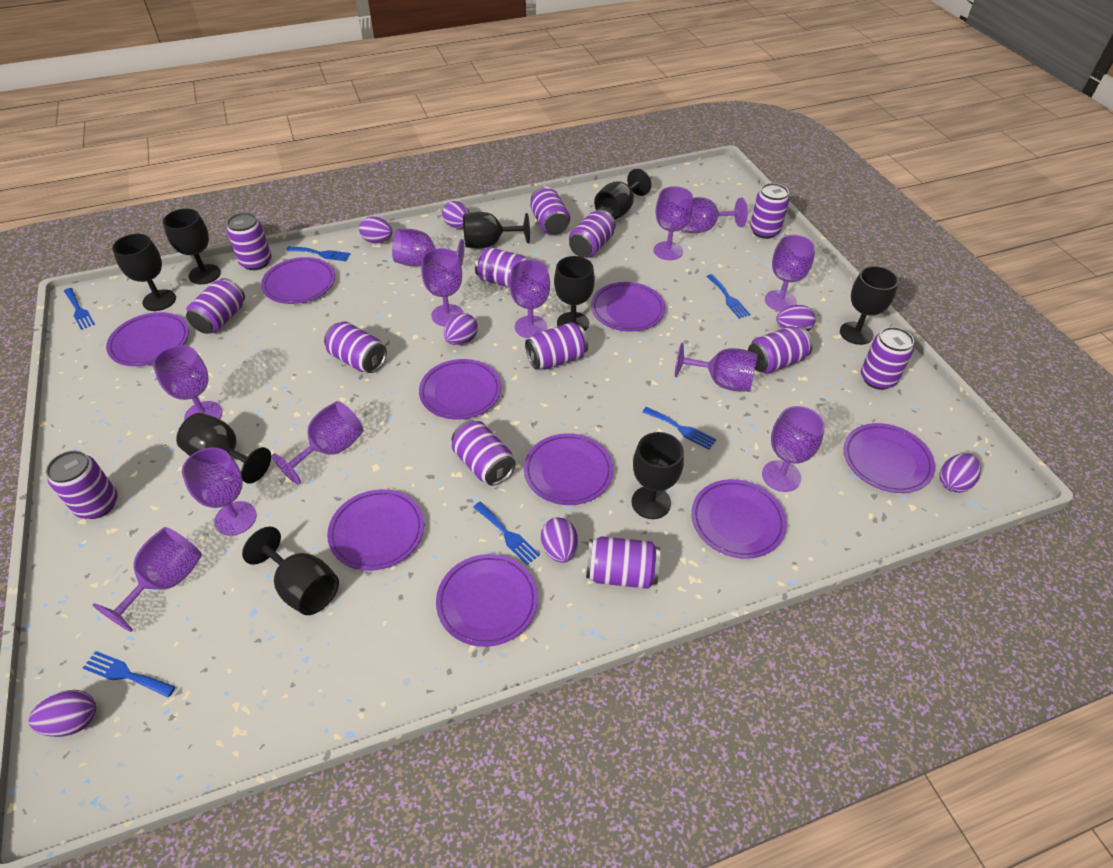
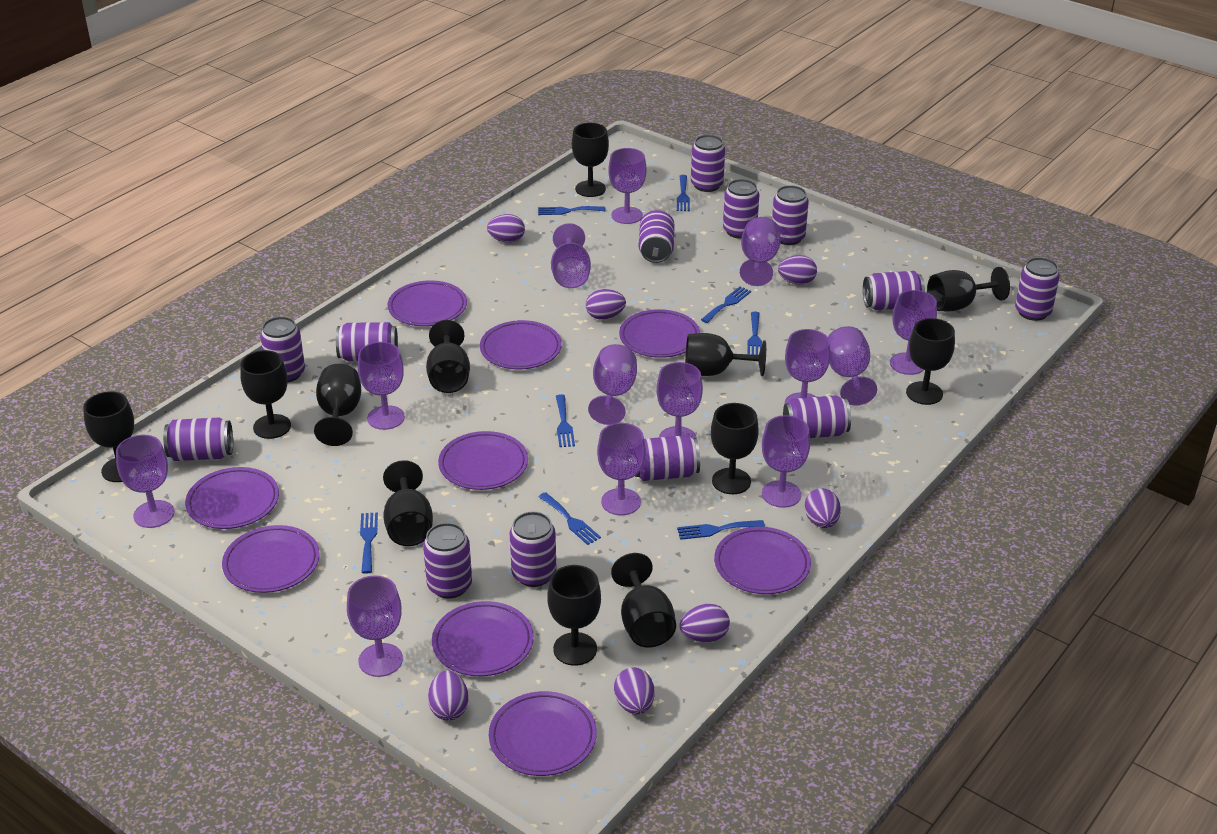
black goblet: [112,234,176,311] [163,209,221,285] [176,413,271,484] [242,527,339,615] [463,212,530,249] [554,256,595,331] [594,169,651,220] [632,432,684,519] [840,266,899,345] = 9 -> [83,391,134,482] [240,350,291,439] [314,364,361,446] [383,460,433,546] [426,320,470,393] [547,565,601,666] [572,123,609,197] [611,553,676,647] [685,333,766,376] [711,403,759,494] [906,318,955,405] [927,267,1010,311] = 12
blue fork: [64,288,95,330] [83,651,175,698] [286,246,350,261] [473,502,540,565] [642,407,717,450] [706,274,751,319] = 6 -> [360,512,378,574] [538,206,605,215] [539,492,601,545] [556,394,575,447] [677,175,690,211] [677,520,765,540] [701,286,751,323] [748,312,762,355] = 8
purple goblet: [93,527,202,632] [153,345,223,420] [182,448,257,536] [272,401,364,485] [392,229,464,267] [421,248,463,326] [509,260,550,338] [653,186,693,260] [675,343,758,392] [681,197,748,233] [762,406,825,492] [765,235,815,311] = 12 -> [116,435,174,528] [347,575,403,677] [358,342,405,430] [551,223,591,288] [588,344,637,425] [597,423,646,515] [608,148,646,224] [656,362,703,439] [740,217,781,286] [762,415,810,508] [785,329,830,404] [828,326,877,406] [890,290,937,375] = 13

